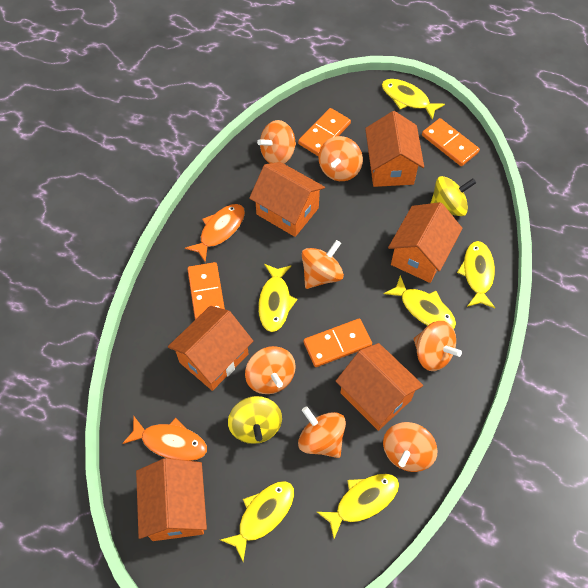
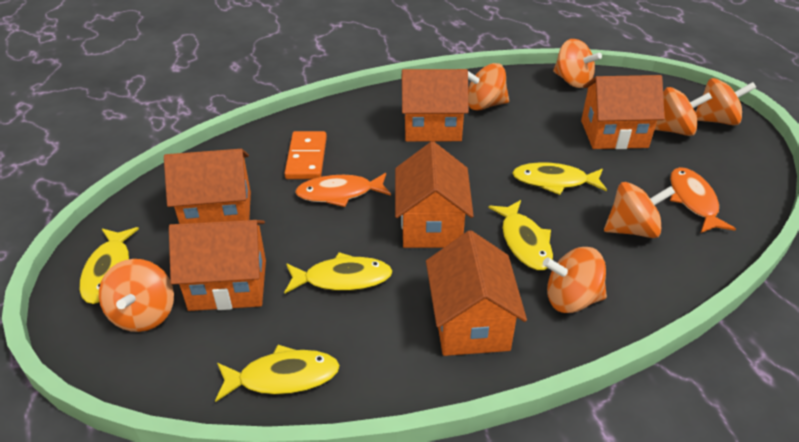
orange domino: [188,262,225,320] [298,108,351,156] [304,319,372,367] [422,118,480,166] = 4 -> [284,131,327,179] = 1
yellow fish: [221,481,294,561] [258,264,297,332] [317,473,399,539] [382,79,445,120] [384,275,456,329] [457,241,495,308] = 6 -> [79,227,139,304] [215,345,340,402] [284,252,393,293] [488,200,553,271] [512,163,607,195] = 5
yellow spinning top: [228,396,282,444] [430,176,476,216] = 2 -> none = 0

